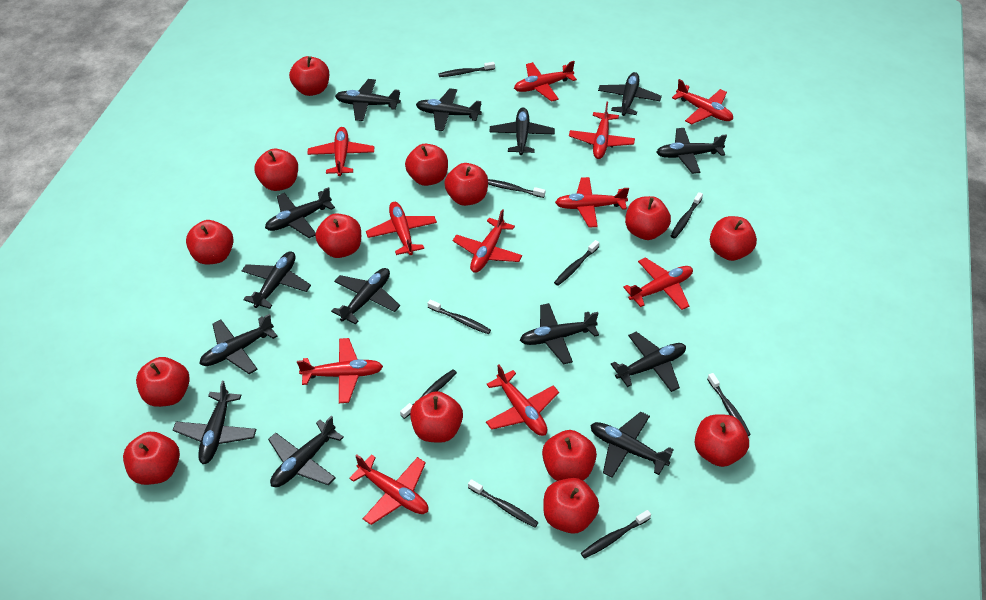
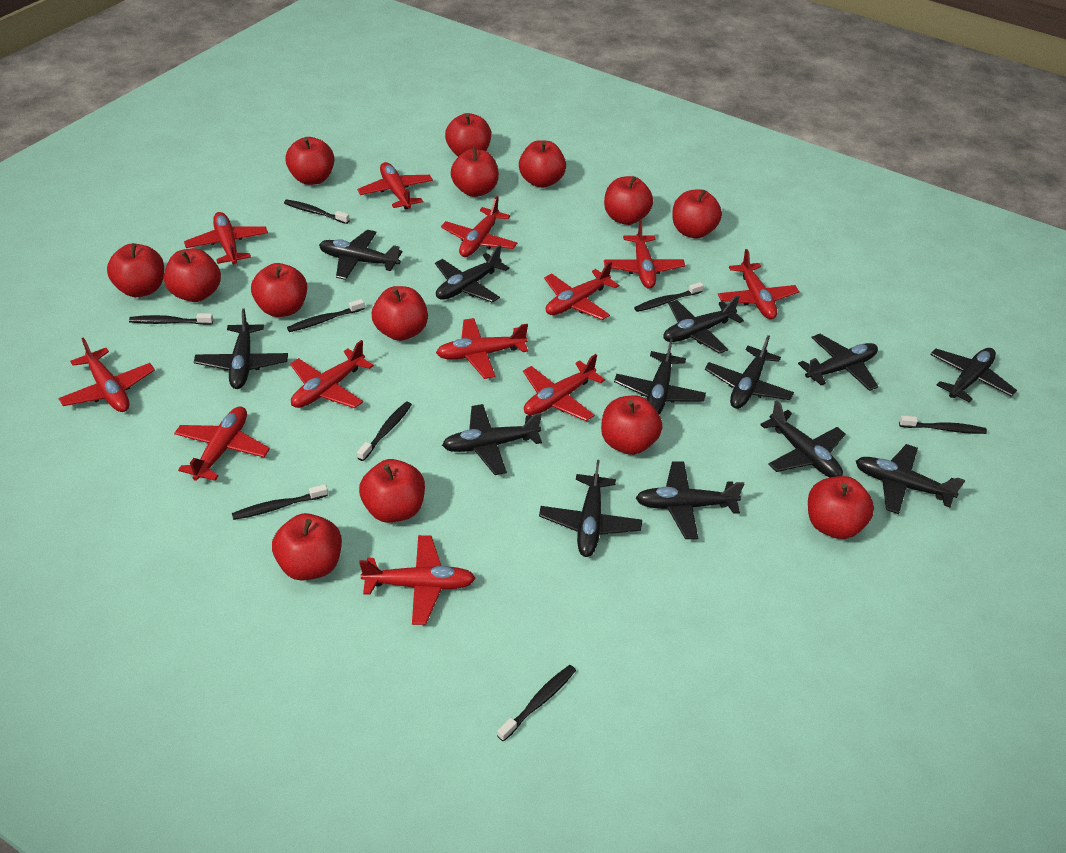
black plane: [173,381,257,464] [200,314,278,374] [242,251,311,309] [265,187,335,238] [268,416,344,487] [331,268,400,324] [335,79,401,121] [416,88,482,131] [489,108,555,155] [520,303,599,364] [590,412,674,478] [598,72,662,116] [611,332,686,392] [656,128,727,174] = 14 -> [194,308,288,389] [319,230,402,280] [435,245,509,303] [442,404,542,475] [539,460,642,557] [614,339,706,415] [636,462,744,539] [663,295,744,354] [705,335,794,409] [760,400,845,478] [798,334,878,391] [856,444,965,514] [930,348,1017,403] = 13
black toothbrush: [400,369,457,419] [428,299,491,334] [438,62,495,77] [468,479,539,528] [488,179,545,198] [554,240,599,286] [581,510,651,559] [671,192,703,239] [707,373,751,436] = 9 -> [129,313,213,325] [232,484,328,520] [284,199,350,224] [287,299,365,332] [357,402,412,461] [497,665,576,741] [634,282,704,312] [899,415,987,434] = 8
red plane: [297,338,383,403] [307,127,374,176] [349,454,428,525] [366,202,437,255] [453,209,522,273] [486,364,559,436] [514,61,577,102] [555,177,629,227] [569,102,635,159] [623,257,693,310] [672,79,733,124] = 11 -> [58,337,155,412] [174,406,270,481] [184,212,268,264] [290,340,374,408] [357,162,433,209] [359,535,476,625] [436,318,528,379] [441,196,517,257] [523,354,605,421] [544,261,619,320] [604,220,685,289] [718,249,799,319] = 12

